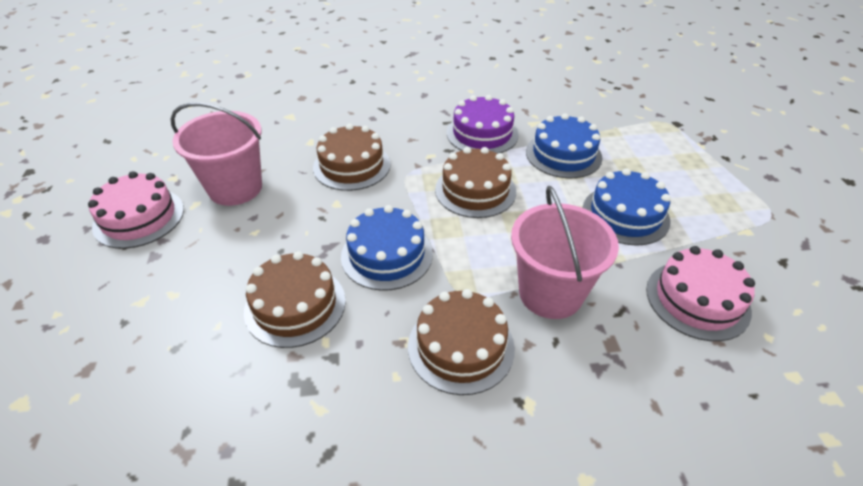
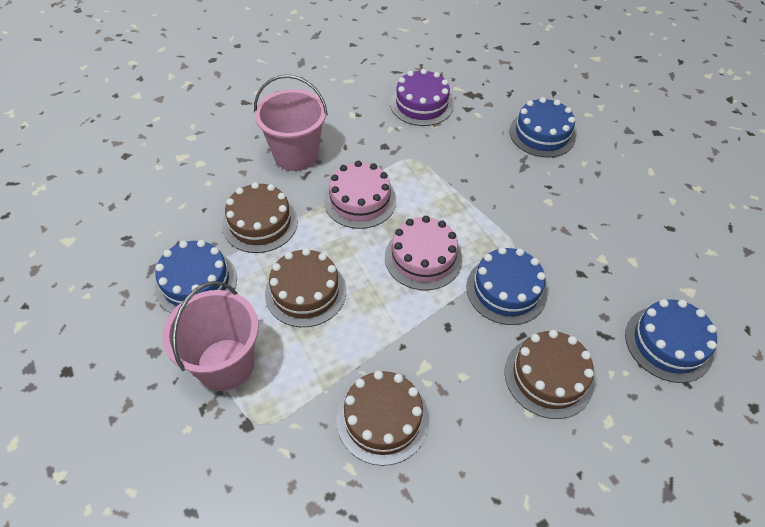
blue cake: [341,205,433,291] [526,113,602,178] [583,168,671,246] = 3 -> [155,240,237,313] [466,247,547,325] [509,97,576,158] [625,299,717,383] = 4

